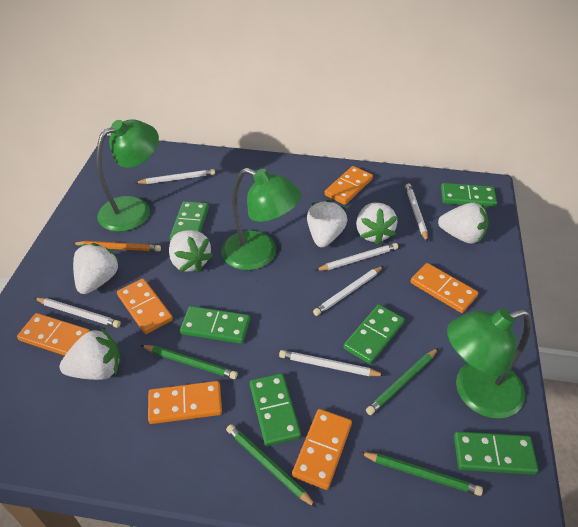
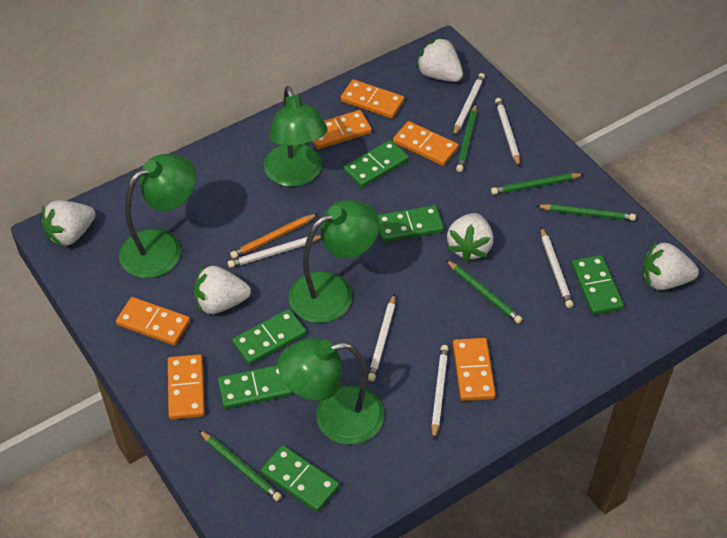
green lamp: [97,119,159,232] [221,168,301,270] [447,309,532,419] = 3 -> [119,154,196,278] [264,86,328,187] [278,338,384,445] [288,200,380,323] = 4
green pencil: [141,345,238,379] [226,424,317,508] [360,452,483,496] [366,348,438,415] = 4 -> [199,430,282,501] [446,260,523,324] [456,104,477,172] [491,173,584,195] [537,204,636,221] = 5
white strawberry: [59,328,121,380] [73,243,121,294] [169,230,213,272] [307,200,348,248] [356,202,397,245] [438,202,488,244] = 6 -> [41,200,96,247] [194,265,251,314] [416,37,463,82] [447,213,494,262] [642,241,699,290] = 5

